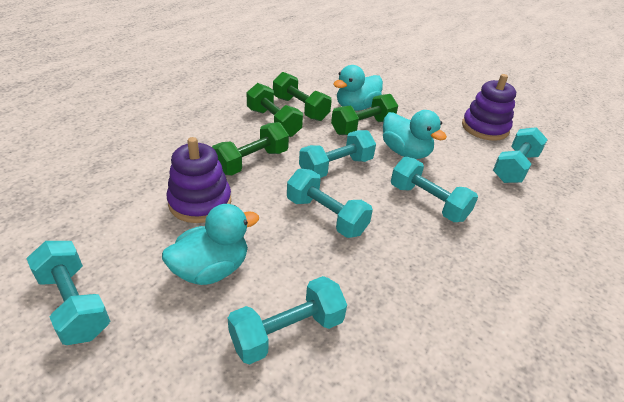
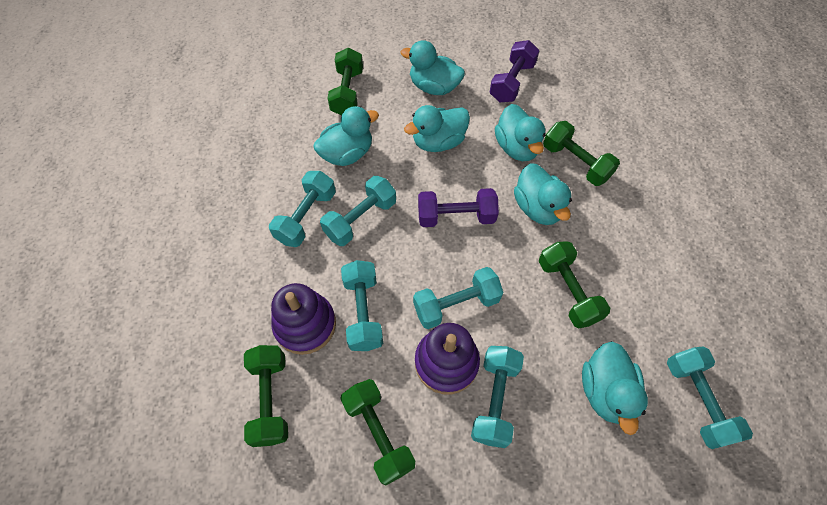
green dumbbell: [212,122,289,175] [247,83,303,137] [273,72,332,121] [331,94,398,135] = 4 -> [244,345,288,447] [328,48,363,115] [340,379,415,485] [539,241,610,328] [543,121,620,186] = 5
purple dumbbell: none = 0 -> [418,188,499,227] [490,40,540,102] = 2
turquoise duck: [162,204,259,285] [333,65,383,111] [383,110,447,159] = 3 -> [313,106,379,166] [400,40,465,95] [404,105,470,152] [495,104,545,161] [514,163,572,225] [582,341,648,435] = 6

